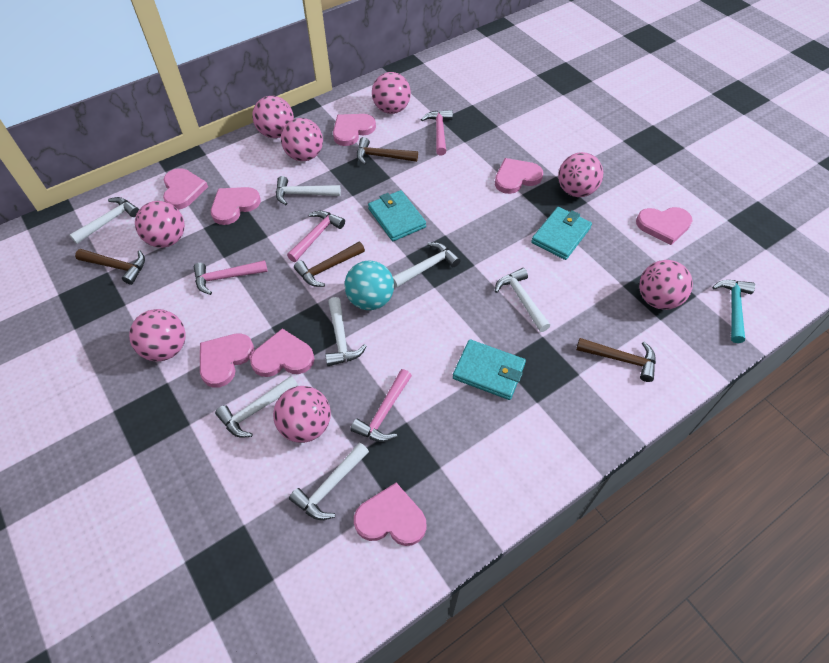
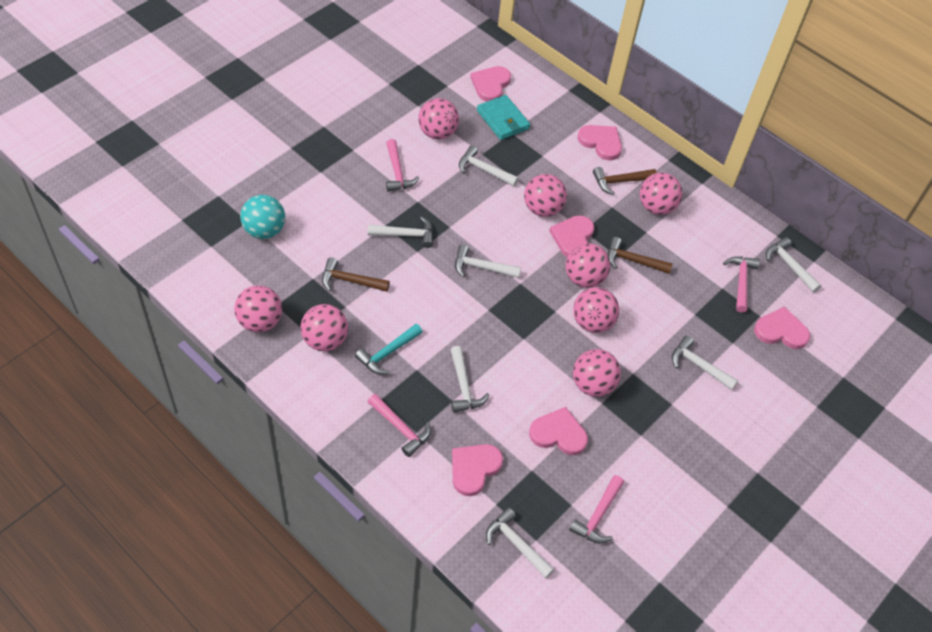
brown hammer: [75,249,145,285] [294,242,365,287] [357,137,418,165] [576,338,656,382] = 4 -> [322,257,390,292] [593,167,657,195] [608,237,673,274] = 3
pink heart: [163,168,208,209] [200,333,254,388] [211,187,261,225] [250,329,315,377] [333,114,376,146] [354,483,427,546] [495,158,543,194] [636,207,692,245] = 8 -> [452,444,503,496] [470,66,511,102] [529,407,588,455] [549,215,594,257] [577,125,622,160] [754,307,810,349] = 6
turquoise wallet: [368,190,426,241] [453,339,526,400] [531,207,592,260] = 3 -> [477,95,530,140] = 1

